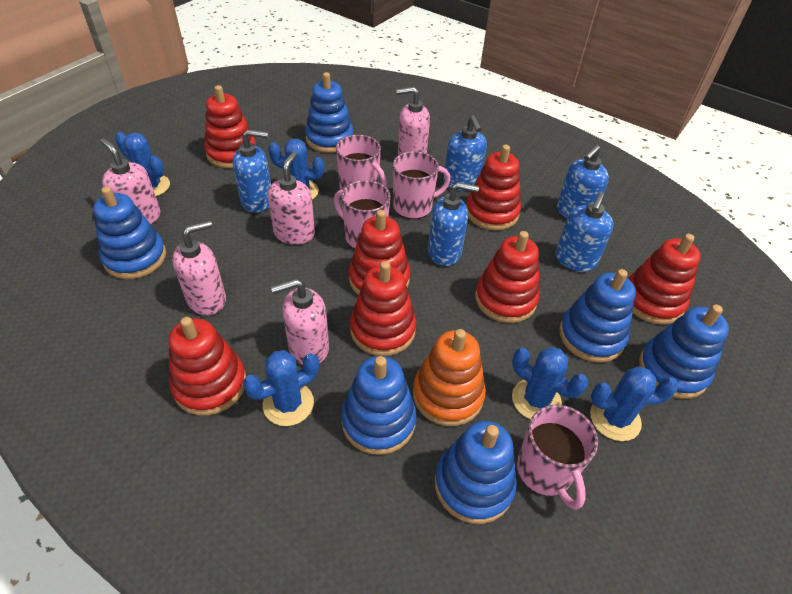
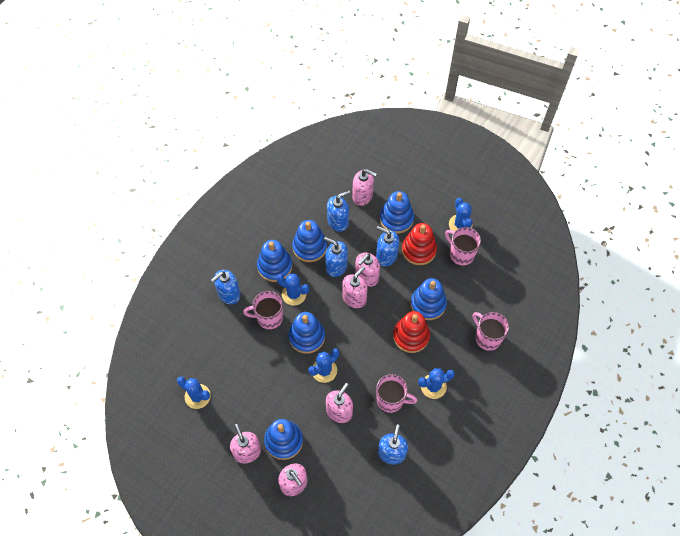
orange stacking toy: [413,329,486,426] = 1 -> none = 0
pink soap dispenser: [100,138,161,224] [172,220,226,315] [268,152,315,245] [271,278,329,365] [396,87,430,155] = 5 -> [230,424,261,464] [278,463,307,496] [326,383,353,423] [342,266,367,308] [352,169,377,206] [355,253,380,287] = 6
red stacking toy: [169,317,246,416] [204,85,256,168] [349,210,410,295] [350,261,416,356] [466,145,521,230] [475,231,539,323] [628,234,701,325] = 7 -> [393,311,430,353] [402,223,437,265] = 2

